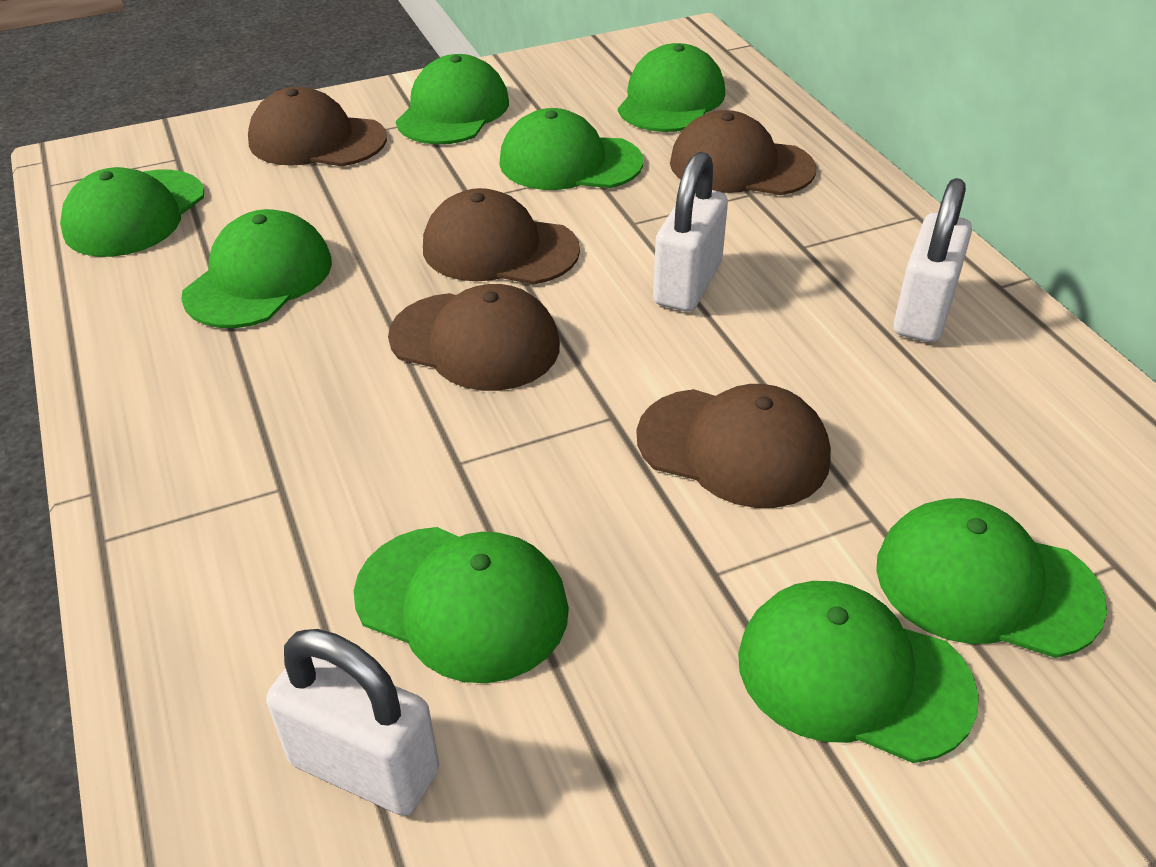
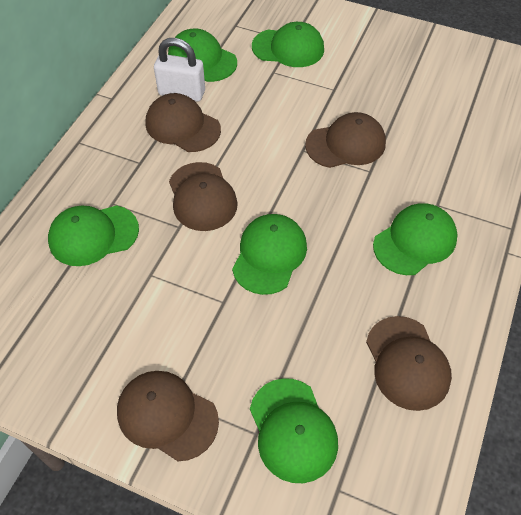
green cap: [60,167,204,257] [181,209,332,328] [354,527,569,683] [396,54,509,145] [499,108,643,190] [618,43,725,132] [738,581,979,763] [876,498,1107,658] = 8 -> [48,205,139,266] [168,29,237,82] [232,214,307,295] [250,378,338,483] [252,22,324,67] [373,203,458,275] = 6
white padlock: [266,629,439,816] [653,152,728,312] [893,178,972,342] = 3 -> [154,38,205,101] = 1

